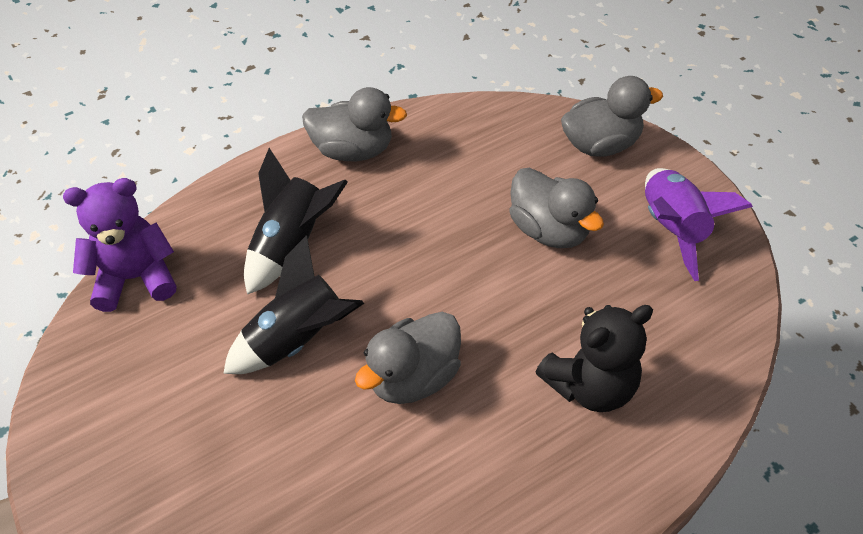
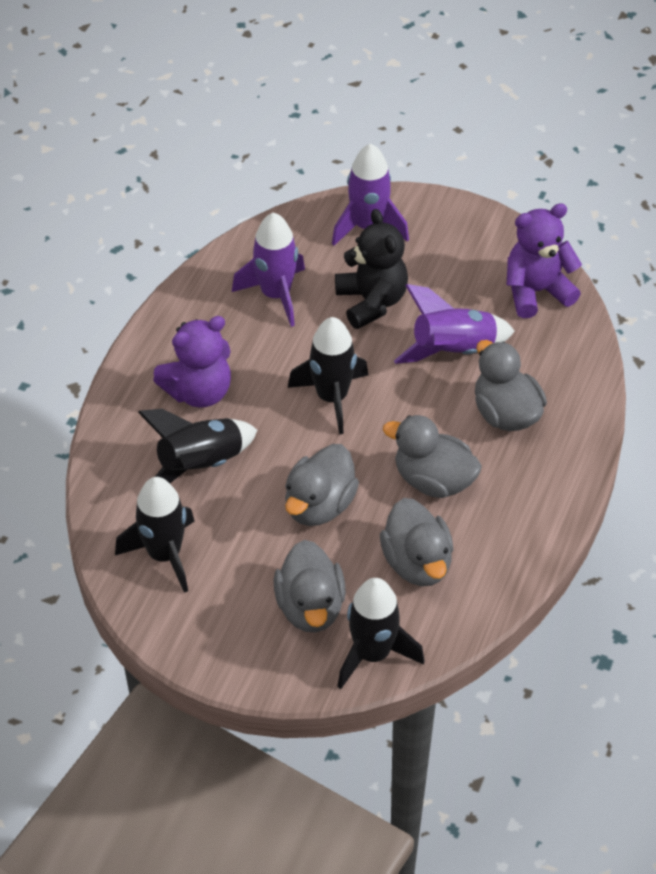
black rocket: [223,235,364,374] [244,148,348,294] = 2 -> [115,477,194,593] [138,409,257,483] [288,317,368,435] [338,578,424,689] = 4
grey duck: [302,87,407,161] [355,312,461,404] [509,168,604,248] [561,76,663,157] = 4 -> [274,540,346,633] [285,444,359,526] [380,498,453,586] [383,415,482,498] [475,340,547,431] = 5
purple rocket: [645,168,753,281] = 1 -> [232,212,305,327] [332,144,409,246] [394,284,515,364] = 3
purple teddy bear: [63,178,177,312] = 1 -> [153,316,231,408] [507,203,582,318] = 2

